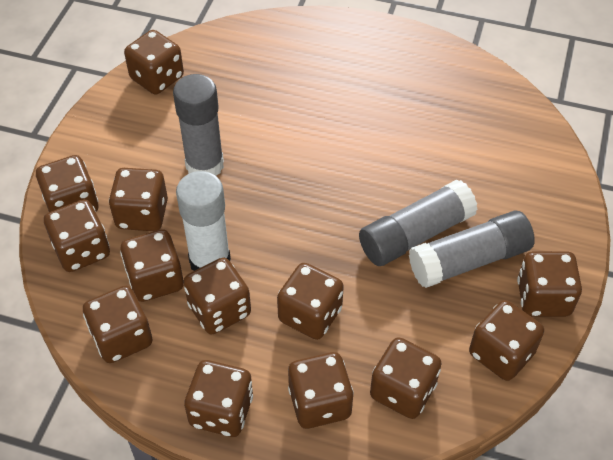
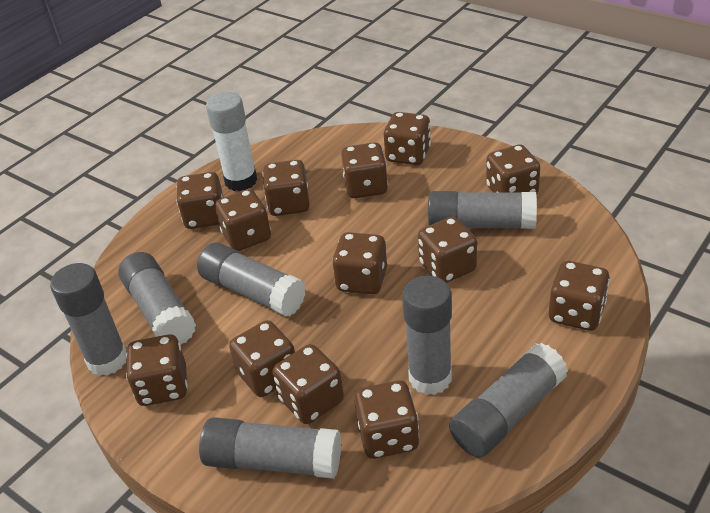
grey glue stick: [173,74,224,176] [359,179,478,266] [409,210,535,288] = 3 -> [50,263,127,376] [118,252,196,345] [197,242,306,317] [199,417,341,479] [402,275,452,395] [428,191,537,229] [449,343,568,458] = 7

